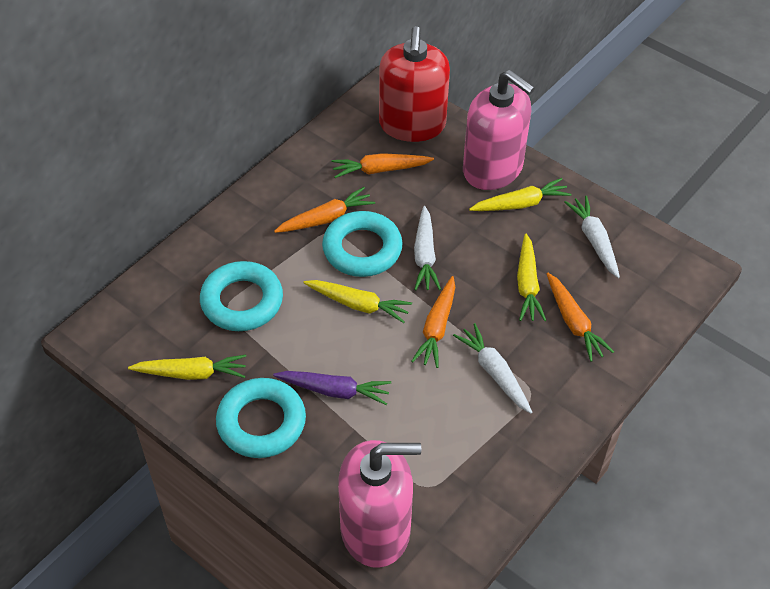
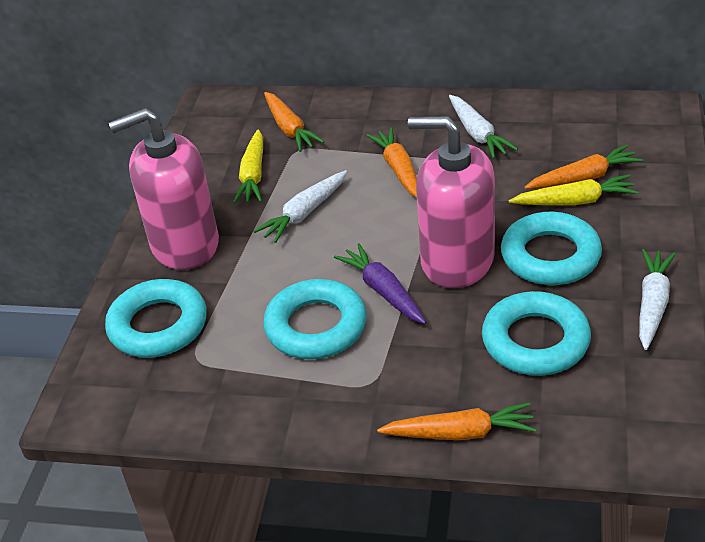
red soap dispenser: [379,26,450,142] = 1 -> none = 0
turquoise ring: [200,261,283,331] [216,378,306,458] [322,211,403,277] = 3 -> [105,279,207,358] [263,279,367,359] [482,291,591,376] [501,212,602,285] = 4
yellow carrot: [128,355,246,380] [303,280,412,323] [469,178,571,211] [517,234,546,321] = 4 -> [233,129,263,204] [509,174,639,205] = 2

